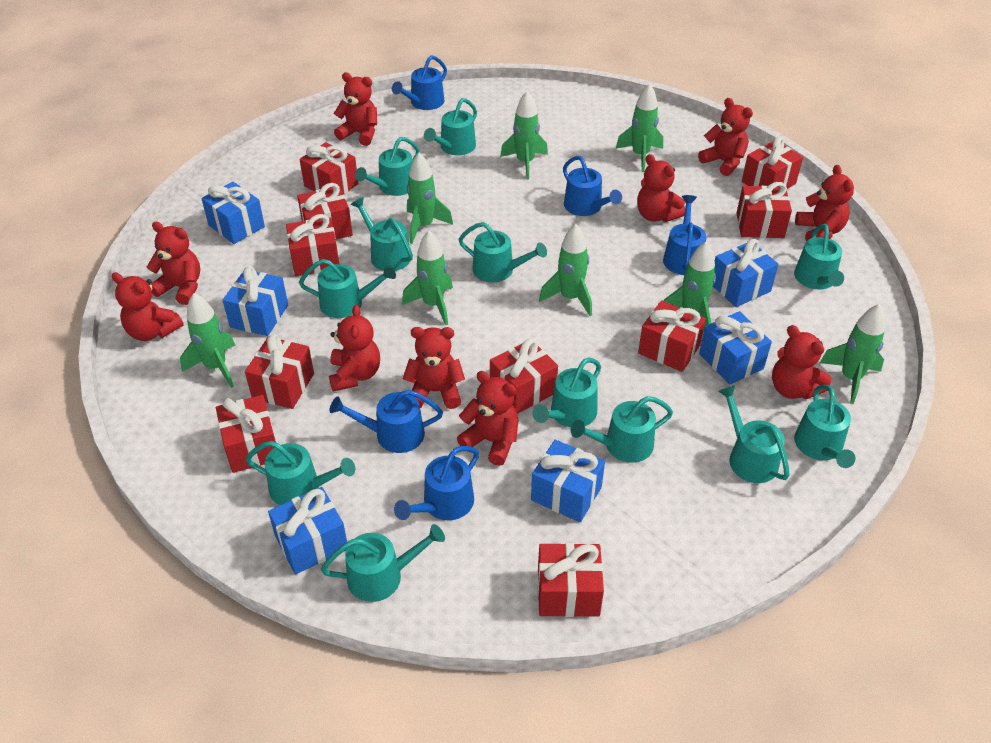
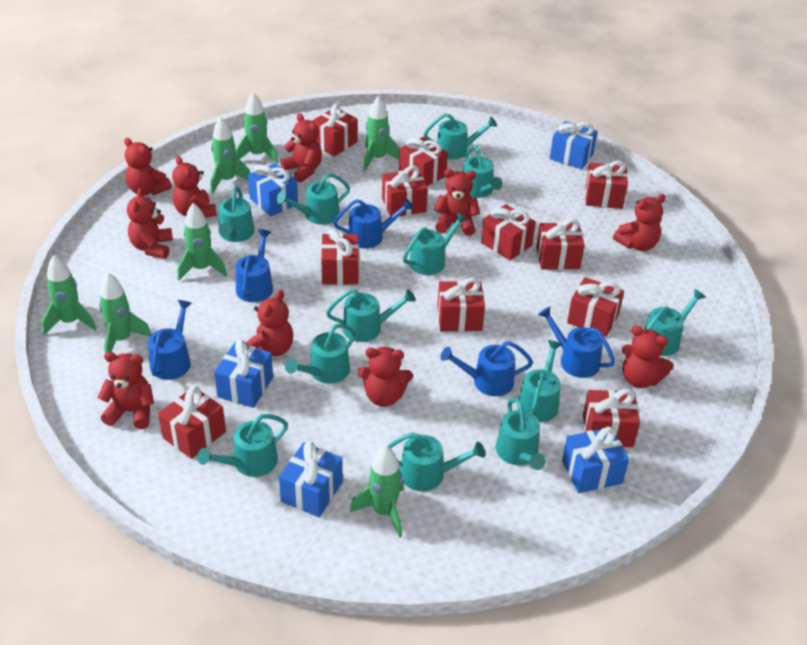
blue gift: [201,182,265,244] [222,266,288,336] [268,487,347,575] [531,440,605,522] [699,311,772,385] [713,239,779,307] = 6 -> [214,340,273,408] [248,163,298,216] [279,441,343,517] [550,121,597,169] [562,427,629,493] = 5
green rocket: [180,293,235,388] [402,231,453,325] [407,153,453,244] [500,91,548,180] [539,224,592,316] [616,84,663,172] [663,241,716,328] [820,304,885,404] = 8 -> [42,255,96,335] [99,273,152,353] [177,203,227,281] [211,117,250,194] [236,92,278,163] [350,446,403,538] [363,96,400,171] = 7
red gift: [216,395,276,473] [245,334,314,409] [286,214,339,276] [297,183,353,239] [300,142,359,195] [490,339,558,414] [538,543,604,617] [638,300,706,372] [736,182,792,238] [742,137,803,189] = 10 -> [158,386,226,459] [312,104,358,157] [321,229,359,285] [382,166,428,216] [399,137,448,186] [437,278,485,332] [481,204,536,261] [536,219,585,270] [567,277,624,337] [583,389,640,447] [585,161,628,209] = 11

